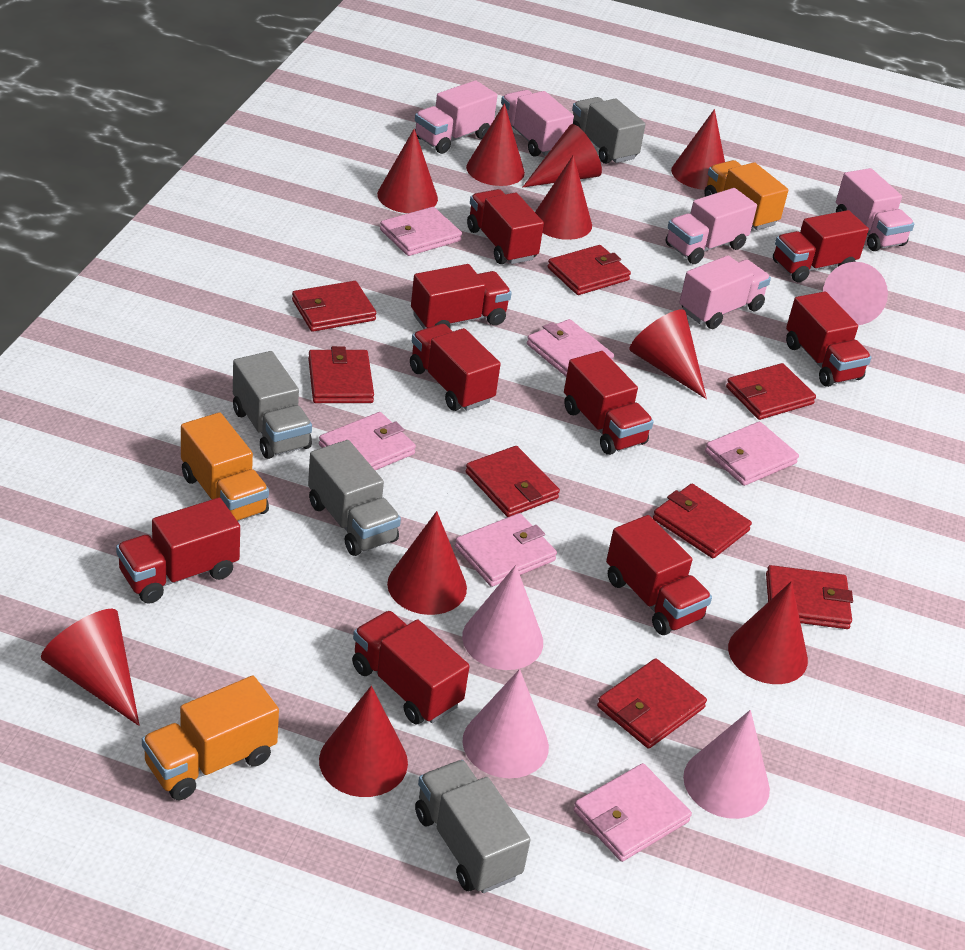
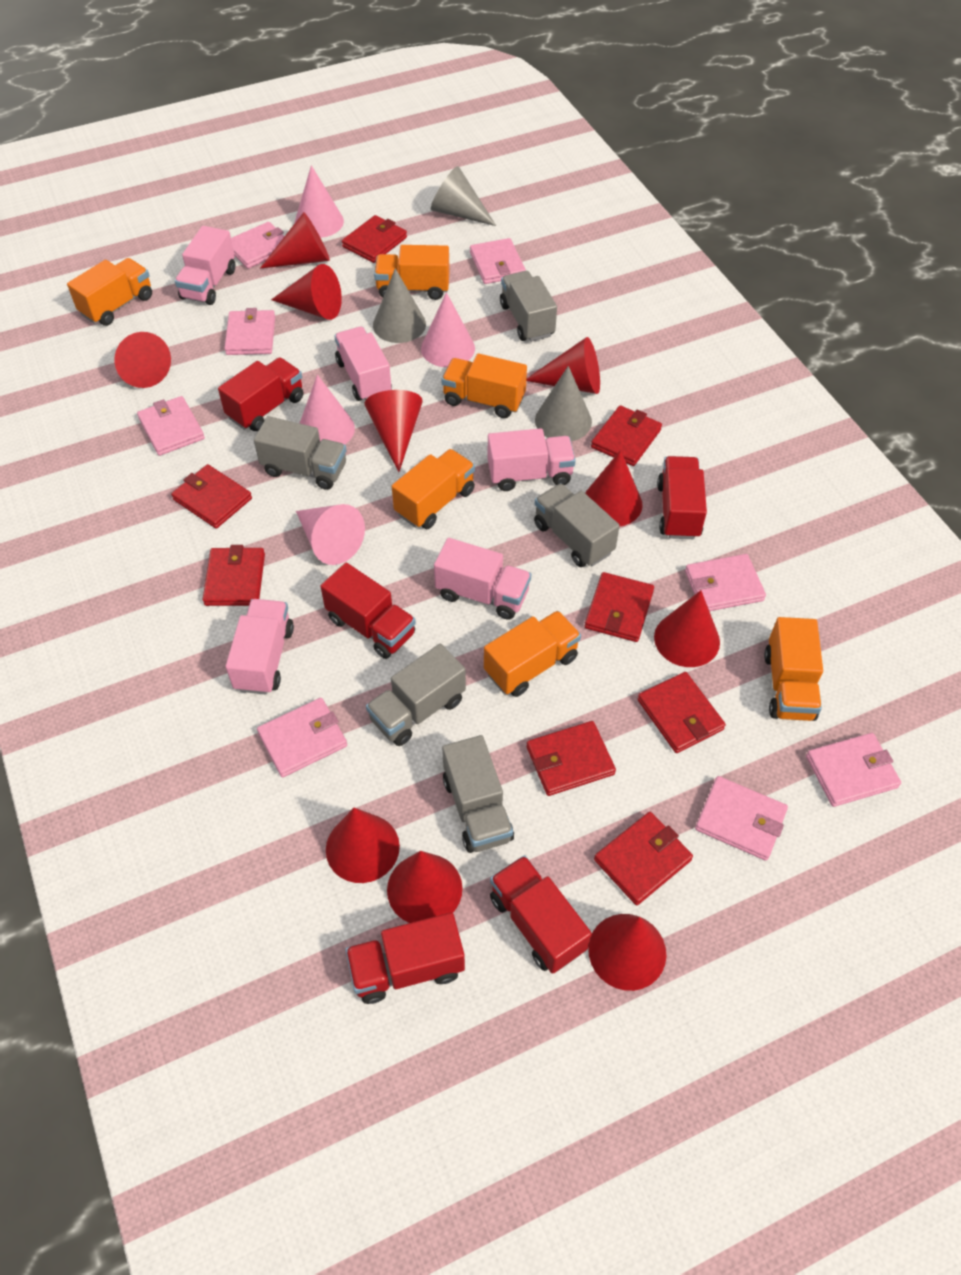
grey cone: none = 0 -> [373,268,426,343] [431,166,496,226] [535,366,592,441] = 3
grey truck: [233,351,312,459] [308,440,401,556] [415,760,531,893] [572,97,646,164] = 4 -> [254,416,346,490] [366,644,466,746] [442,735,514,853] [500,271,557,342] [534,483,620,567] = 5
orange truck: [142,676,279,800] [181,412,269,521] [704,160,788,230] = 3 -> [67,258,152,326] [374,245,450,300] [392,449,475,529] [441,354,527,418] [484,611,581,697] [764,617,823,721] = 6
pink wallet: [319,412,416,470] [380,207,462,256] [455,513,557,587] [527,319,614,376] [573,763,692,862] [705,422,799,486] = 6 -> [137,396,205,456] [224,308,275,355] [231,222,285,269] [257,698,347,777] [470,238,526,284] [685,554,766,611] [695,776,788,861] [806,733,901,807] = 8
red truck: [116,498,240,603] [352,611,470,725] [410,324,501,411] [411,264,511,329] [467,189,544,264] [564,351,654,455] [606,515,712,635] [773,210,869,282] [786,291,872,387] = 9 -> [218,357,303,431] [320,563,416,659] [346,912,465,1004] [490,855,592,974] [657,456,707,539] = 5

